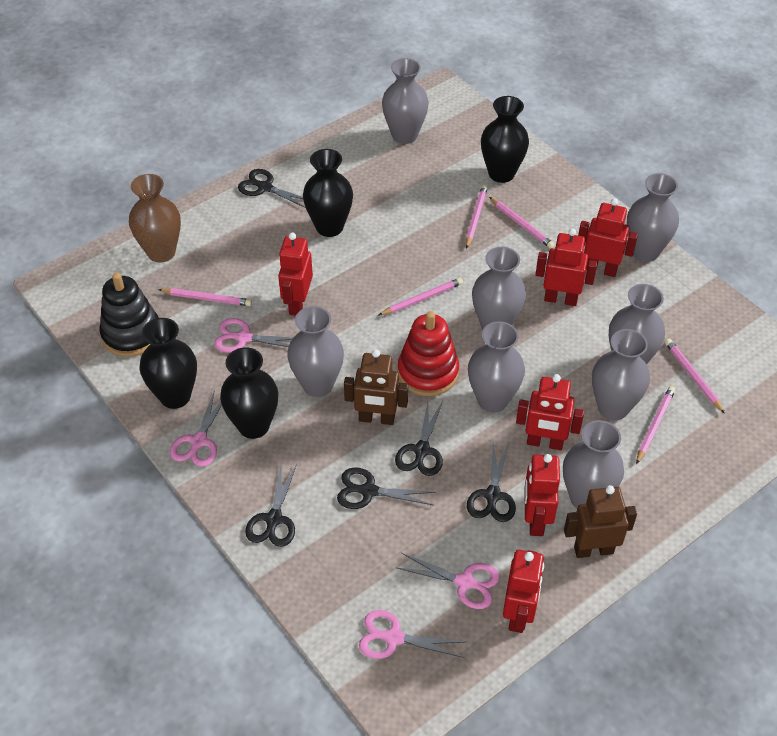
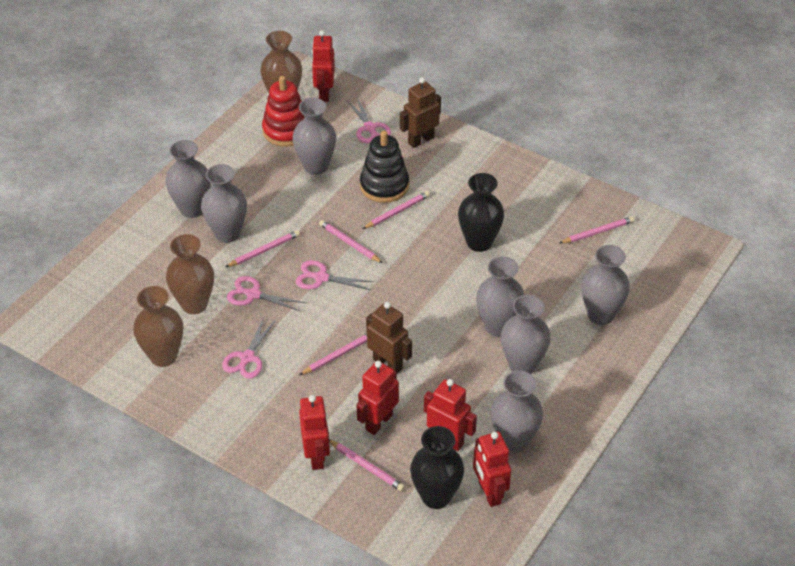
black scissors: [238,169,306,208] [245,462,297,547] [337,467,436,509] [395,401,443,476] [467,441,516,522] = 5 -> none = 0
black vase: [139,318,197,409] [220,347,278,439] [303,149,353,237] [481,96,529,183] = 4 -> [410,426,464,509] [458,173,504,252] = 2
brown vase: [129,174,181,263] = 1 -> [133,286,183,367] [166,234,214,314] [260,31,302,93] = 3
grey vase: [287,306,344,397] [382,58,429,144] [468,321,525,413] [472,247,526,330] [563,420,624,508] [592,329,650,420] [609,284,665,364] [627,173,679,262] = 8 -> [165,140,211,218] [201,164,247,243] [292,98,336,175] [476,256,524,337] [491,371,543,453] [501,295,551,374] [581,245,630,325] = 7
red robot: [278,233,313,316] [503,550,544,633] [516,374,584,450] [524,454,560,536] [536,228,597,306] [578,198,638,277] = 6 -> [299,395,330,470] [312,30,335,102] [357,361,399,435] [424,379,477,451] [473,432,511,507] = 5

